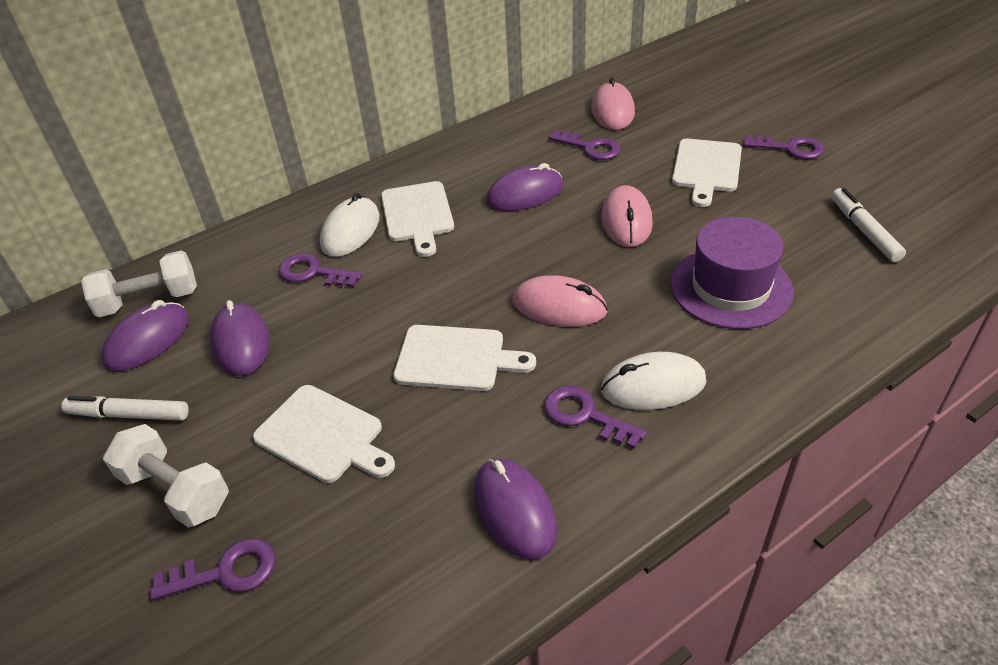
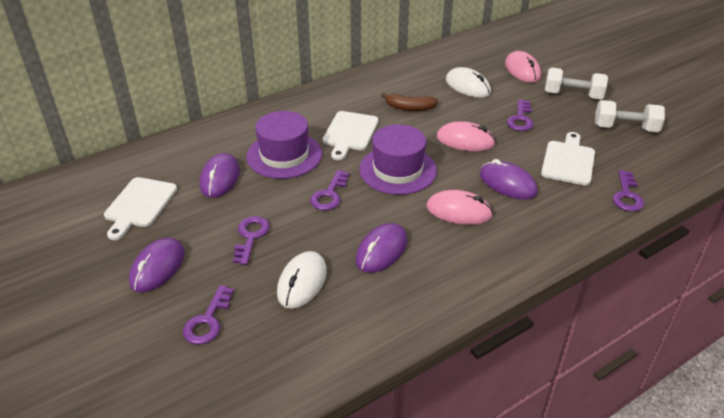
brown banana: none = 0 -> [381,92,438,111] = 1
purple hat: [670,217,794,329] = 1 -> [246,111,322,179] [359,124,437,195] = 2
white cutting board: [253,385,395,483] [381,181,454,257] [393,325,536,391] [672,139,742,207] = 4 -> [104,177,177,240] [322,111,379,160] [541,132,595,185] = 3
white marker: [61,396,189,421] [831,188,906,262] = 2 -> none = 0

